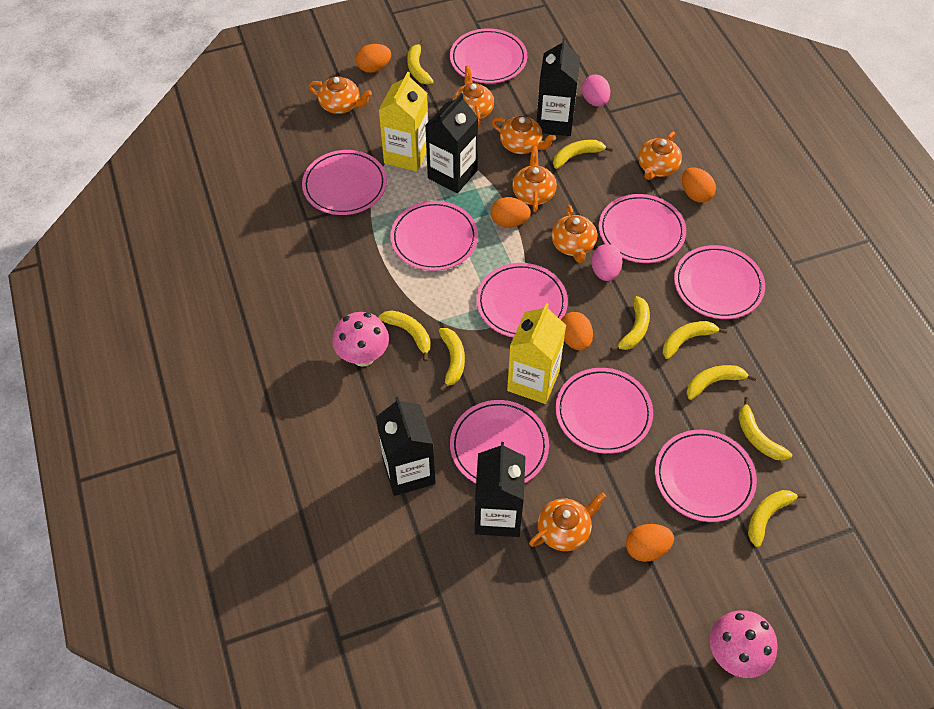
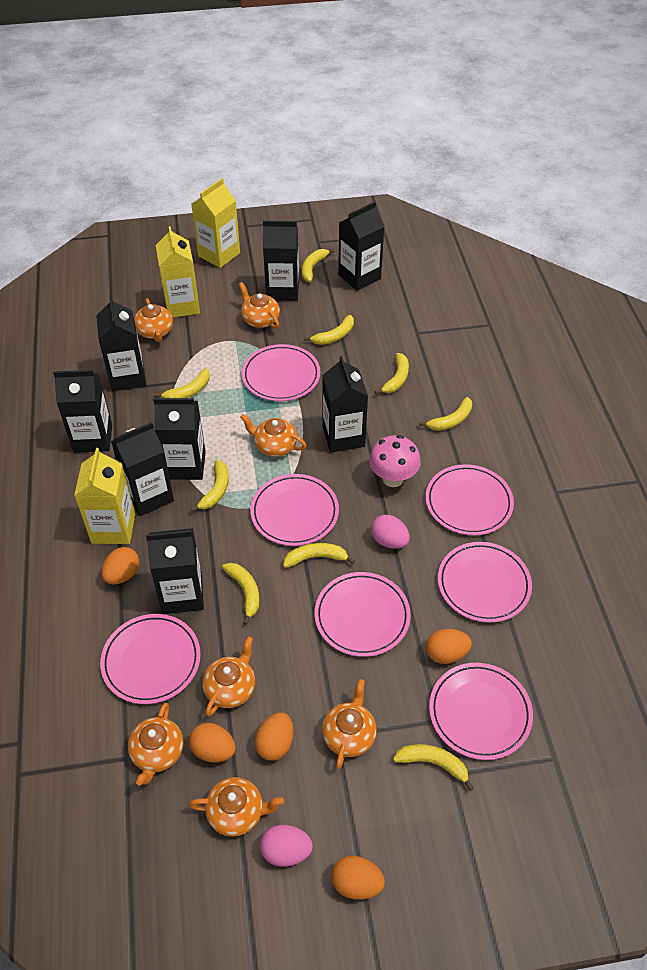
black carton: [376,397,436,496] [425,93,478,193] [475,442,525,537] [537,38,580,136] = 4 -> [53,370,112,453] [96,296,146,391] [111,422,174,516] [146,528,204,614] [153,398,206,480] [263,221,299,301] [322,356,368,453] [338,202,385,291] = 8
pink mushroom: [332,312,389,367] [710,610,778,678] = 2 -> [369,435,421,487] = 1
pink plate: [302,150,387,215] [390,201,478,271] [450,28,527,83] [450,400,549,484] [476,263,568,338] [556,368,653,454] [599,194,686,263] [655,430,757,522] [674,245,765,319] = 9 -> [100,614,201,704] [242,344,320,401] [250,474,339,546] [314,572,411,657] [426,464,514,536] [429,663,533,760] [438,542,532,623] = 7
yellow carton: [379,72,428,172] [507,303,566,404] = 2 -> [74,448,135,544] [156,226,200,317] [191,178,240,268] = 3

